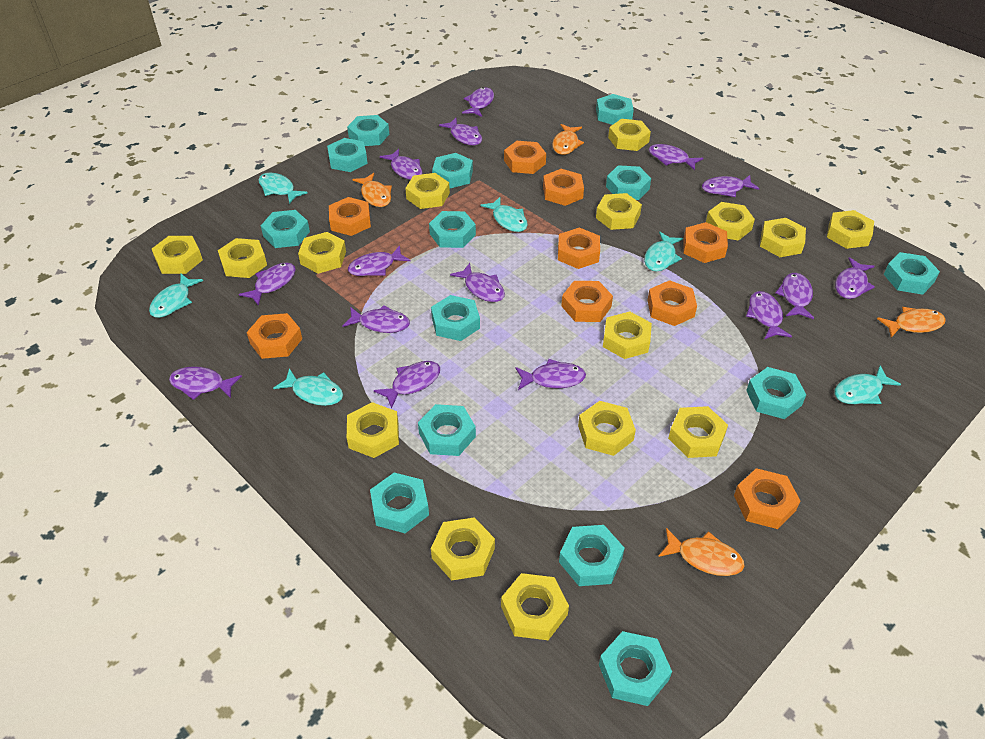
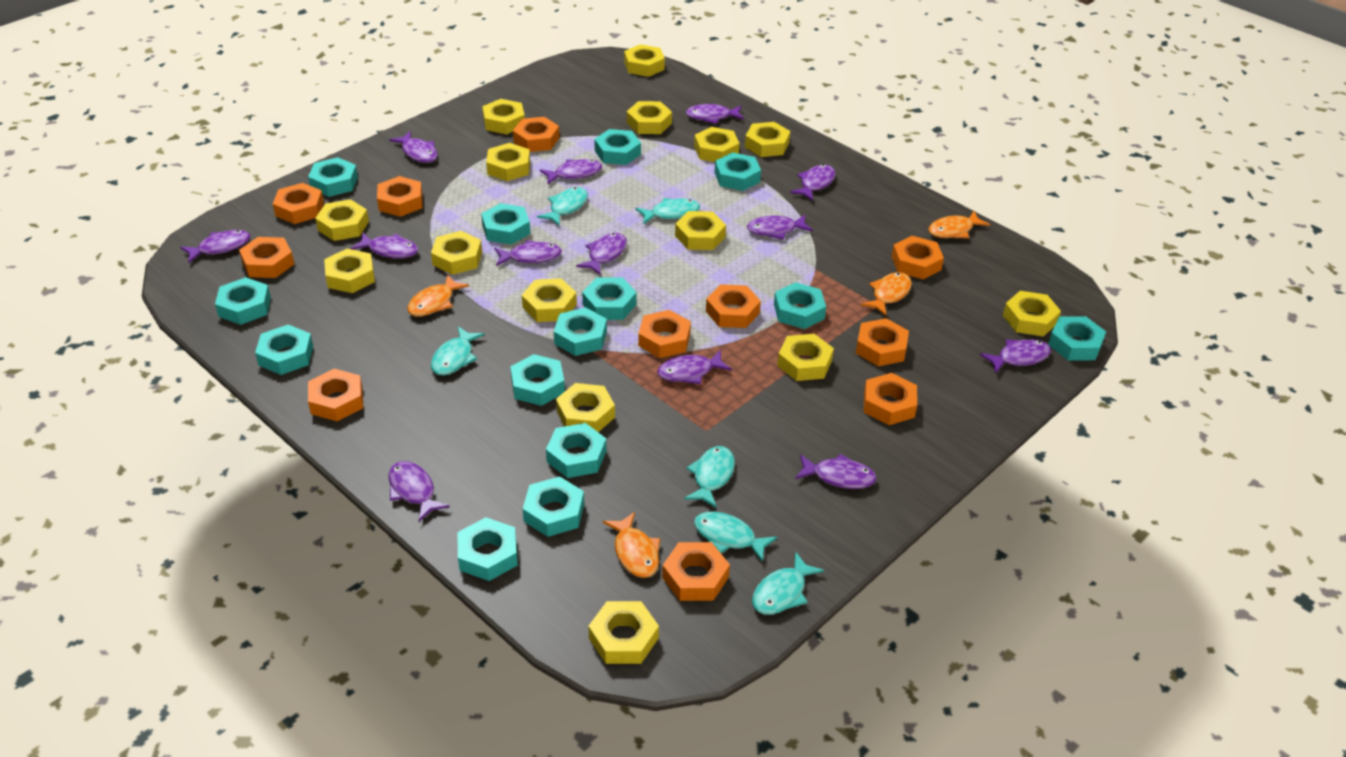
orange nut: [247,313,302,359] [329,197,371,236] [504,141,546,174] [543,169,584,206] [558,227,600,269] [561,281,613,322] [648,280,697,326] [683,222,728,263] [734,468,800,529] = 9 -> [239,237,294,278] [273,183,324,224] [308,369,363,421] [377,176,423,217] [513,117,559,152] [638,310,691,358] [662,542,730,601] [706,284,761,328] [856,318,909,366] [864,373,917,425] [892,236,944,279] = 11
purple fish: [169,366,242,400] [239,262,296,306] [343,305,410,333] [348,246,410,276] [374,361,440,409] [380,149,422,180] [439,118,482,145] [450,263,505,302] [462,87,494,117] [515,359,586,390] [648,144,703,171] [702,175,759,197] [746,291,792,339] [775,273,814,319] [835,257,875,299] = 15 -> [180,230,250,263] [350,232,418,258] [388,461,450,522] [389,131,438,163] [494,240,562,266] [540,159,602,185] [576,233,627,275] [657,350,732,384] [686,104,744,124] [747,215,813,240] [790,165,836,201] [795,454,877,489] [980,339,1051,373] = 13

